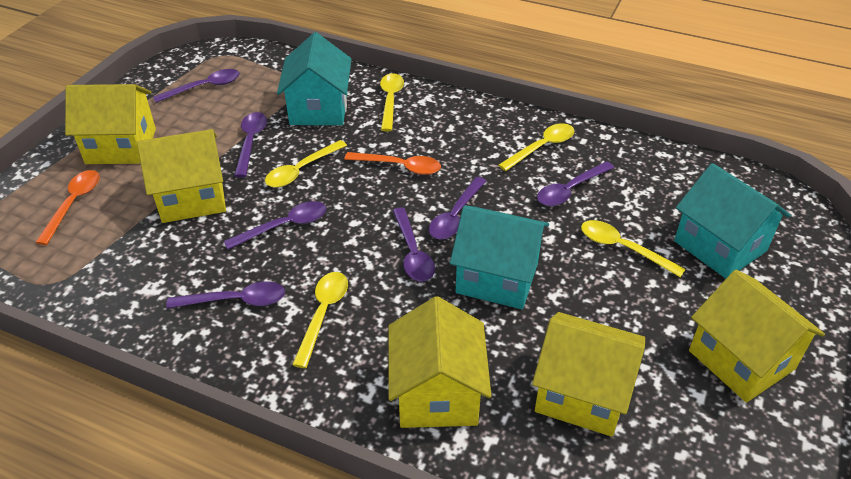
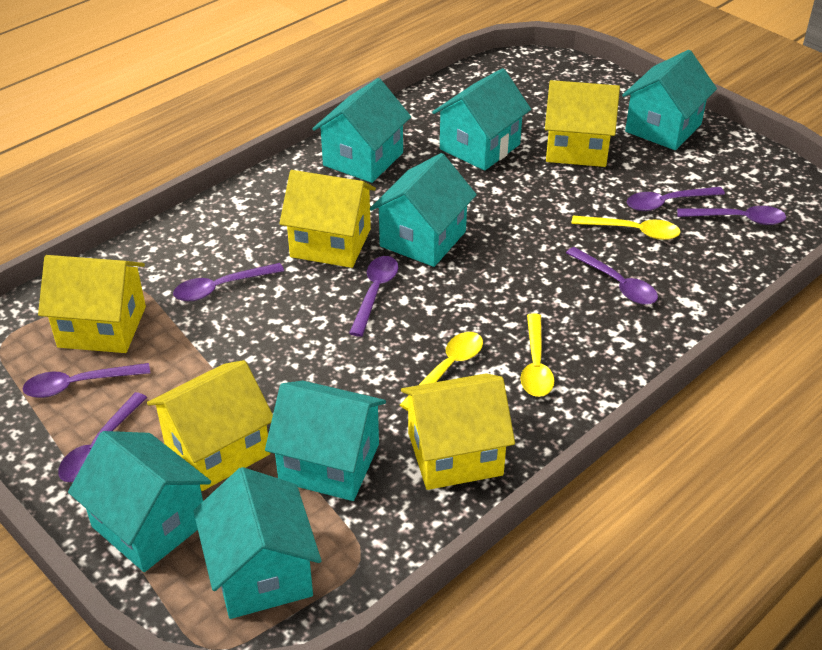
orange spoon: [35,170,100,245] [344,152,441,175] = 2 -> none = 0
turquoise house: [277,32,351,125] [450,206,549,309] [674,163,791,279] = 3 -> [68,431,211,572] [193,467,322,619] [265,381,386,501] [312,78,411,183] [370,153,477,267] [432,68,531,171] [622,50,717,150] = 7
yellow spoon: [265,140,347,188] [292,272,348,368] [380,73,404,131] [498,123,574,171] [581,220,686,277] = 5 -> [400,332,483,411] [520,313,554,397] [571,216,681,240] = 3

